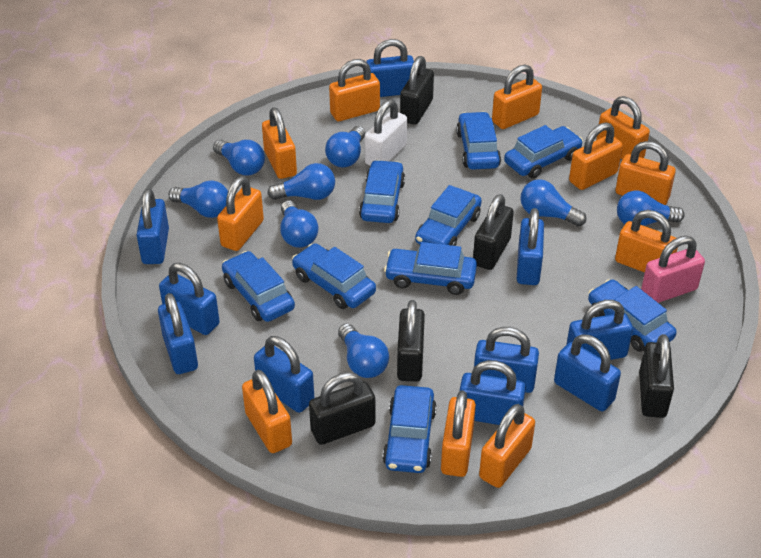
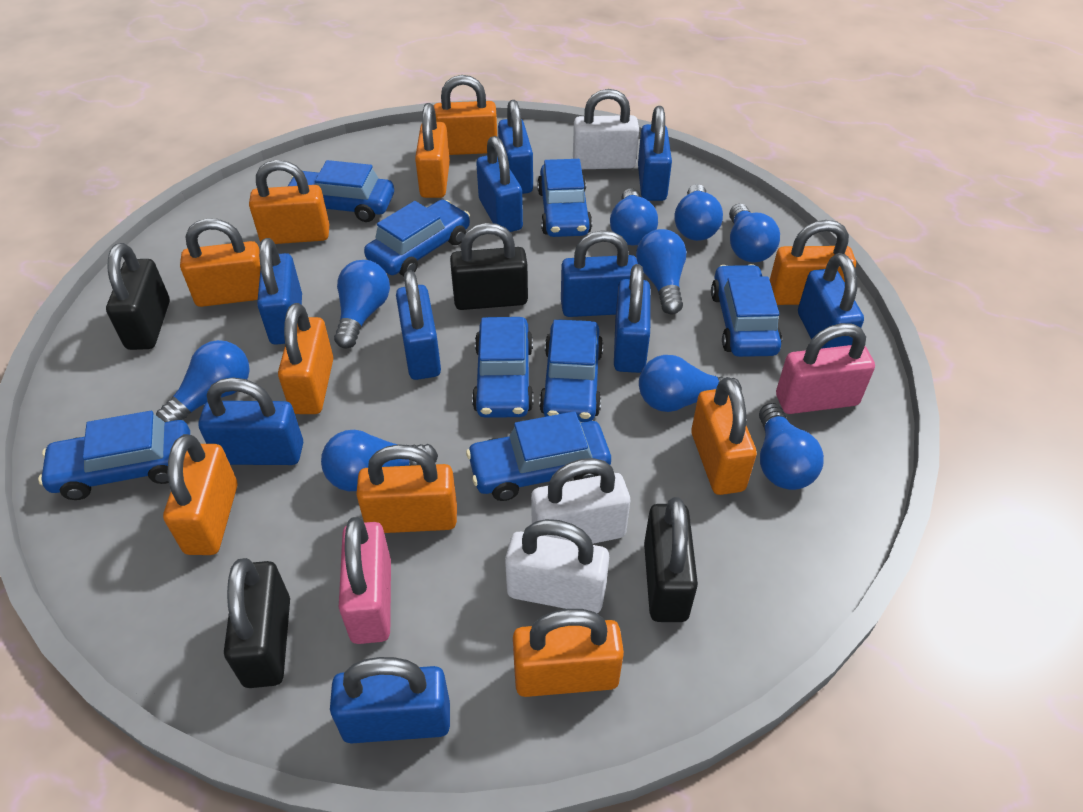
black padlock: [309,372,375,445] [397,300,425,382] [400,56,434,125] [473,194,514,270] [639,334,674,418] = 5 -> [106,243,170,350] [224,558,290,688] [450,223,528,310] [644,497,698,622] = 4
blue car: [222,251,295,322] [292,243,376,309] [359,160,405,223] [382,385,437,473] [384,242,477,295] [415,185,482,246] [456,112,501,170] [504,125,583,179] [588,279,677,352] = 9 -> [38,411,190,500] [288,160,394,222] [364,200,470,276] [466,411,611,501] [472,317,534,418] [537,159,592,237] [539,319,603,422] [711,264,782,357] = 8
blue light bulb: [169,180,228,218] [213,140,265,176] [267,163,335,200] [280,200,318,248] [325,126,365,168] [338,323,389,378] [520,179,586,227] [617,190,685,226] = 8 -> [156,340,250,422] [321,430,438,491] [334,260,390,349] [610,188,658,246] [636,229,687,315] [639,355,742,412] [675,184,723,241] [729,204,780,263] [759,403,824,490] = 9
orange padlock: [217,176,264,251] [242,370,292,453] [262,107,297,179] [329,59,380,121] [441,390,476,477] [479,404,535,488] [492,65,542,129] [569,122,623,190] [596,96,650,160] [615,210,678,273] [616,141,676,205] = 11 -> [163,434,237,555] [180,218,261,307] [249,160,329,244] [278,303,333,414] [356,444,457,533] [415,103,450,198] [434,75,497,155] [513,609,624,697] [691,377,757,495] [770,220,856,305] = 10
pink padlock: [641,236,705,303] = 1 -> [339,517,391,644] [776,323,875,414] = 2
white padlock: [364,99,407,166] = 1 -> [505,519,609,613] [531,458,630,544] [573,89,639,169] = 3

